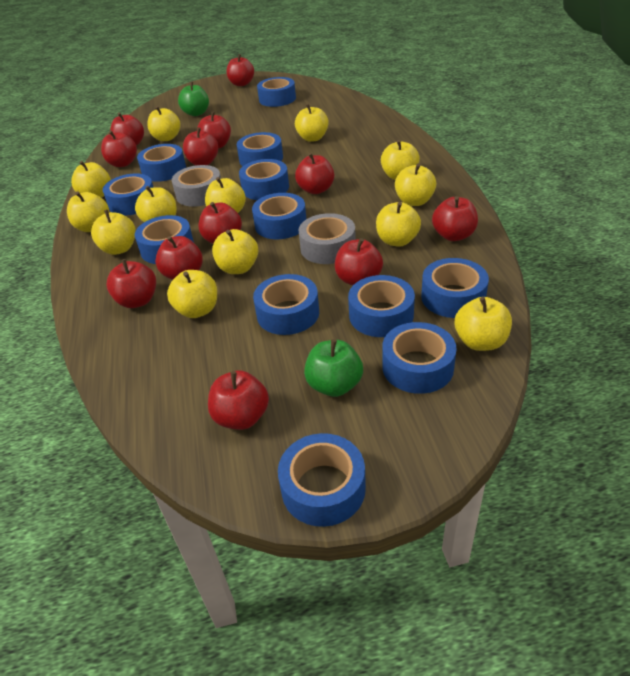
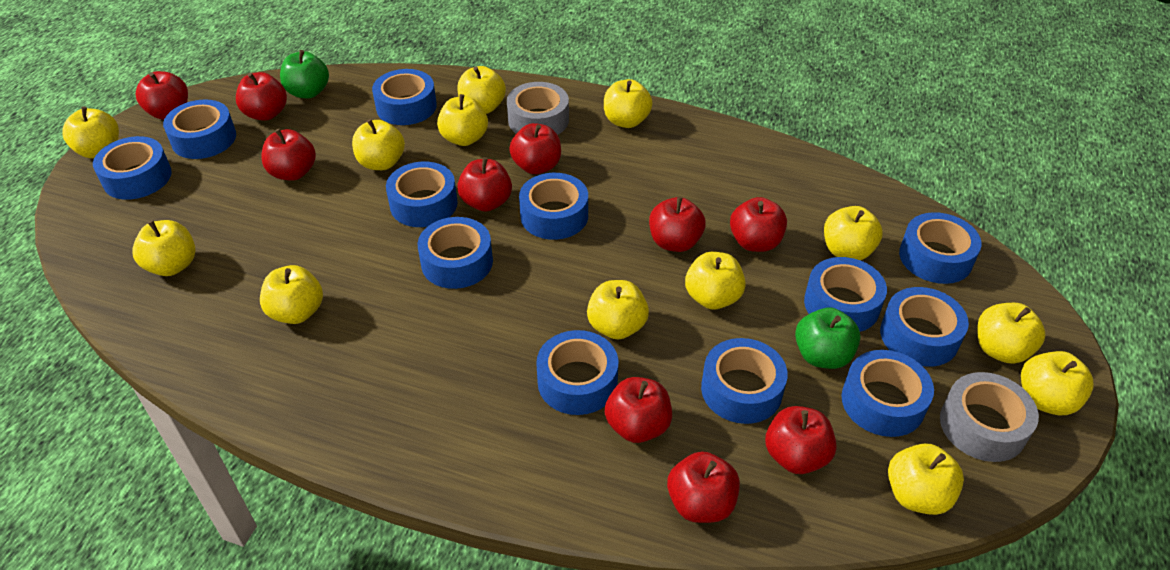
red apple: [101,131,137,167] [106,259,156,308] [110,113,144,146] [155,236,203,280] [183,127,218,165] [197,112,231,149] [198,202,242,244] [208,370,269,430] [226,54,254,86] [295,153,334,194] [335,238,383,285] [432,196,478,241] = 12 -> [136,71,188,120] [236,72,287,121] [261,129,316,181] [457,157,512,212] [509,123,561,174] [605,377,672,443] [649,196,706,252] [667,451,740,523] [730,197,787,252] [765,406,837,474] = 10

